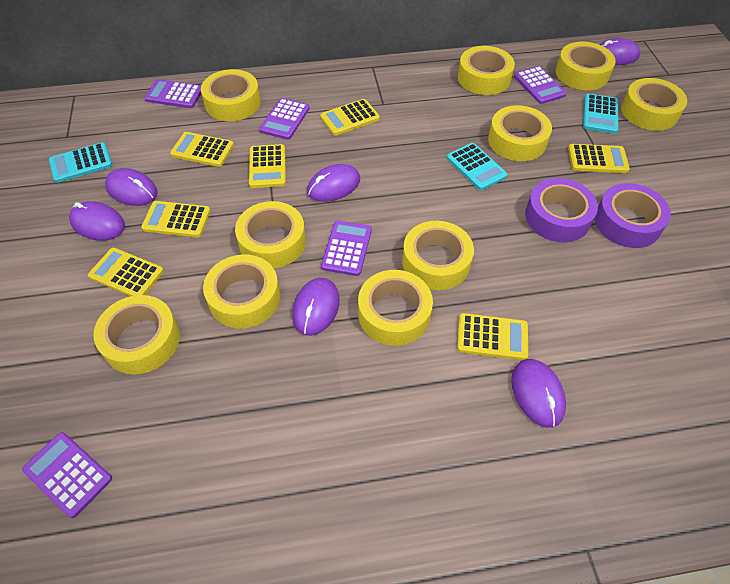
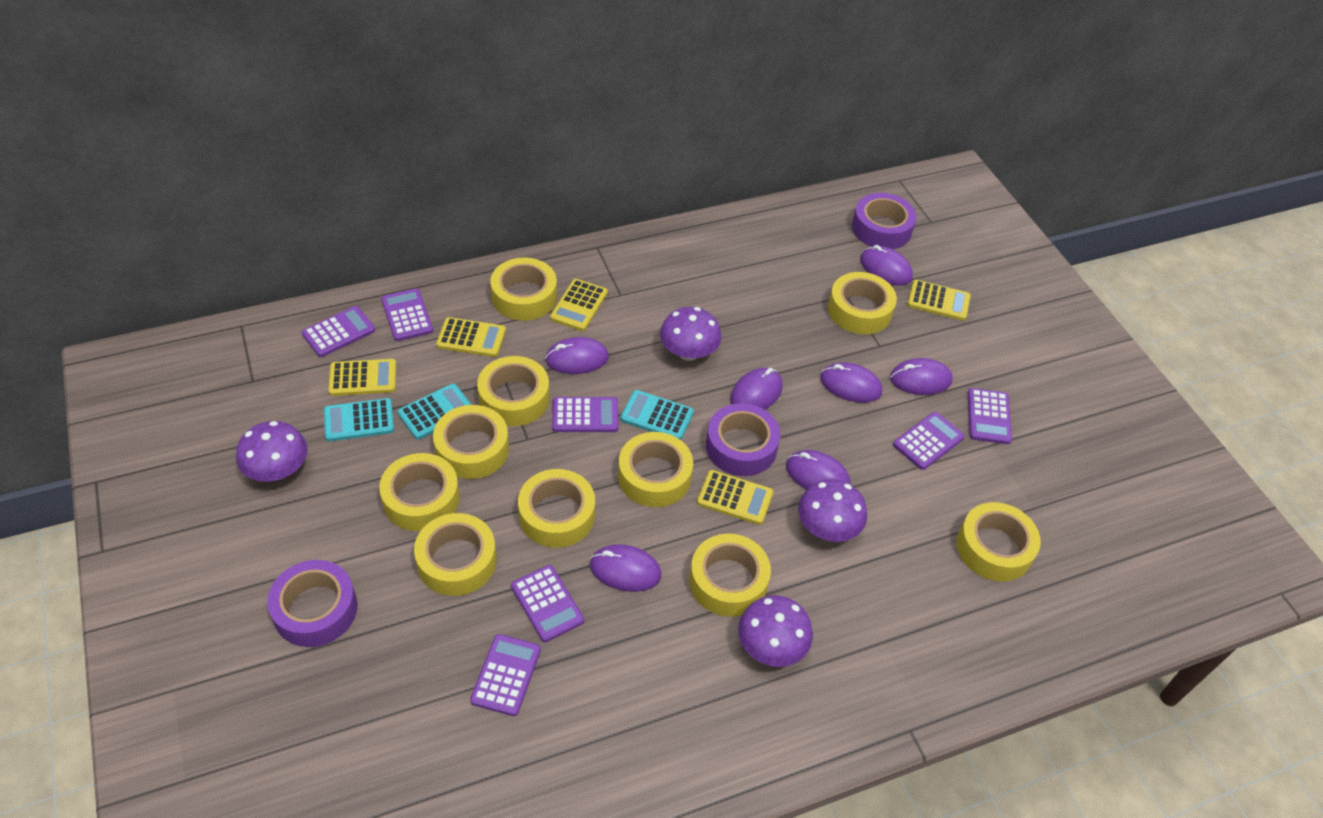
purple calculator: [22,432,112,518] [145,79,201,108] [259,98,310,140] [321,221,372,276] [514,66,567,104] = 5 -> [302,306,375,357] [381,288,433,341] [470,634,541,716] [511,565,584,642] [552,397,618,432] [893,412,965,470] [968,388,1012,444] = 7
purple mouse: [69,201,125,241] [105,168,158,206] [292,278,340,336] [307,164,360,202] [511,359,566,428] [599,38,640,65] = 6 -> [545,337,609,374] [590,544,661,592] [731,368,783,410] [786,450,851,490] [820,362,882,403] [860,245,913,286] [890,358,953,395] = 7
purple mushroom: none = 0 -> [236,421,307,482] [660,307,721,361] [738,595,813,667] [798,479,867,542] = 4
purple tape: [525,178,598,242] [595,183,671,248] = 2 -> [267,560,357,647] [706,403,780,476] [852,193,917,249] = 3
yellow calculator: [88,248,164,296] [141,201,210,237] [170,132,234,167] [249,144,286,188] [320,99,380,136] [457,313,528,360] [568,144,630,173] = 7 -> [328,359,396,396] [436,317,506,357] [550,279,608,331] [697,470,773,525] [907,280,971,321] = 5

